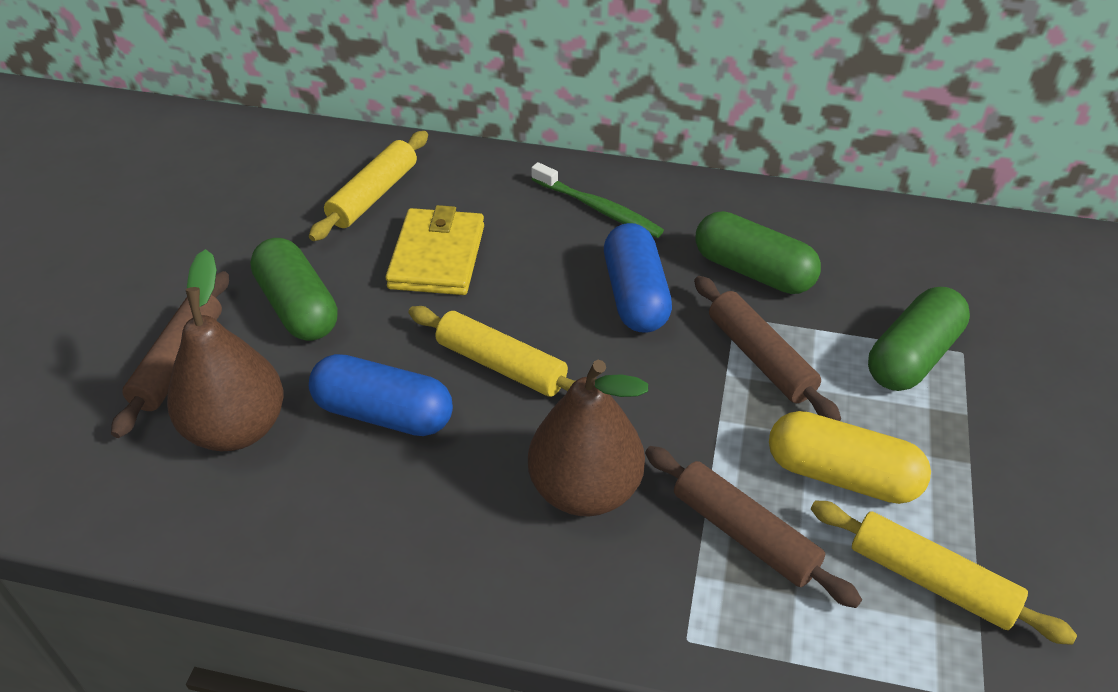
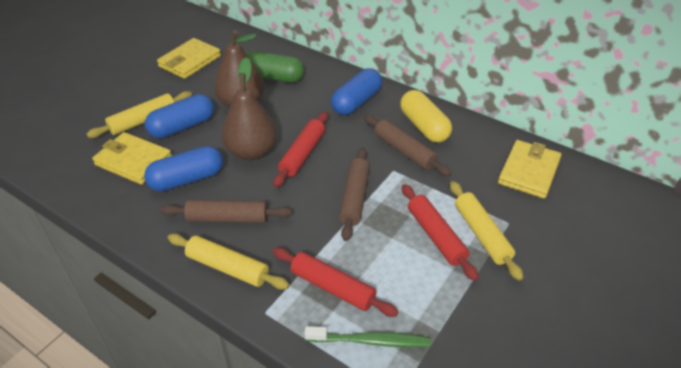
blue capsule: [309,354,453,436] [604,223,672,332] = 2 -> [144,146,223,192] [145,94,214,138] [331,68,382,115] = 3
green capsule: [250,238,338,341] [695,211,821,294] [868,287,970,391] = 3 -> [246,51,304,83] = 1
red rolling pin: none = 0 -> [273,112,328,187] [273,248,398,317] [402,184,479,281] = 3
yellow wallet: [386,205,484,295] = 1 -> [92,132,172,185] [157,38,221,79] [498,140,562,199] = 3

